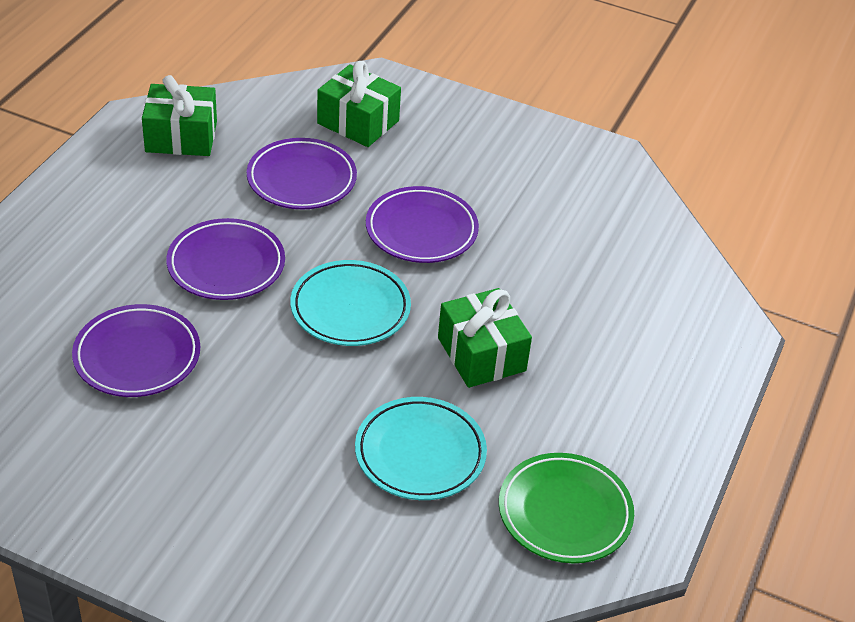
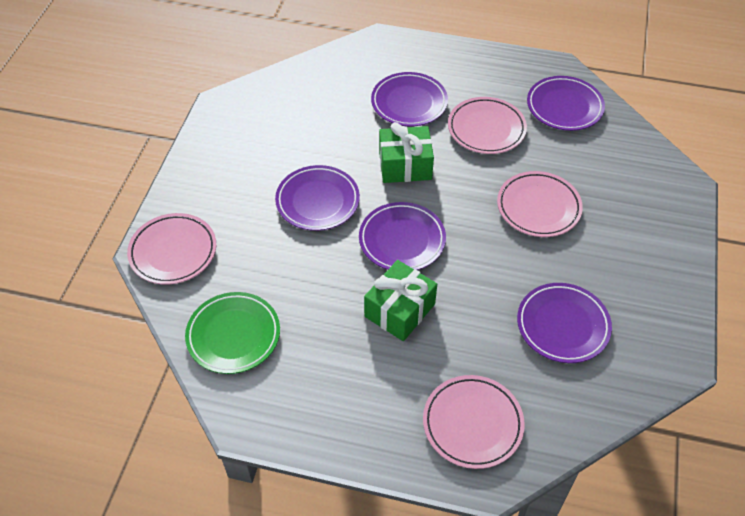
green gift: [142,75,217,156] [317,61,401,147] [438,288,532,388] = 3 -> [364,260,437,341] [379,122,434,183] = 2
pink plate: none = 0 -> [127,213,216,285] [423,375,525,469] [448,97,527,154] [497,171,583,237] = 4
purple plate: [72,304,200,397] [166,218,285,300] [247,138,357,210] [366,186,479,263] = 4 -> [275,165,360,231] [359,202,446,270] [371,72,448,127] [517,283,612,363] [527,76,605,131] = 5
turquoise plate: [290,260,411,346] [355,397,487,500] = 2 -> none = 0

